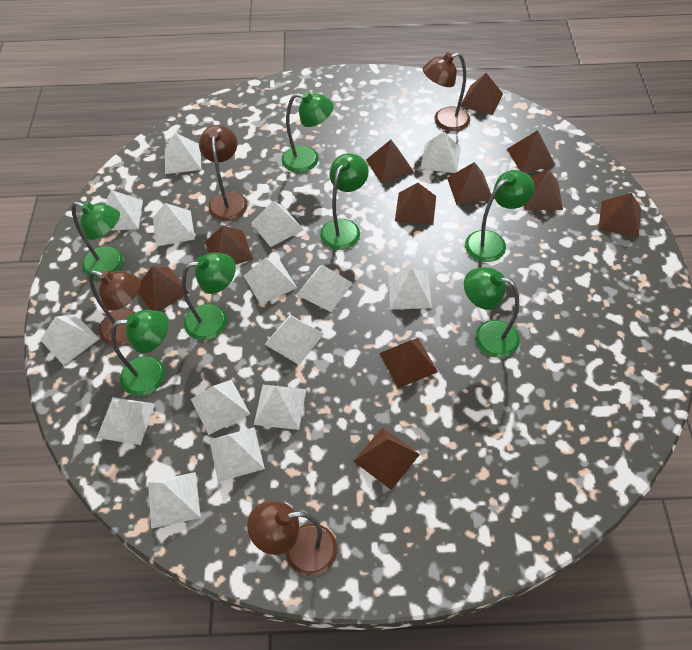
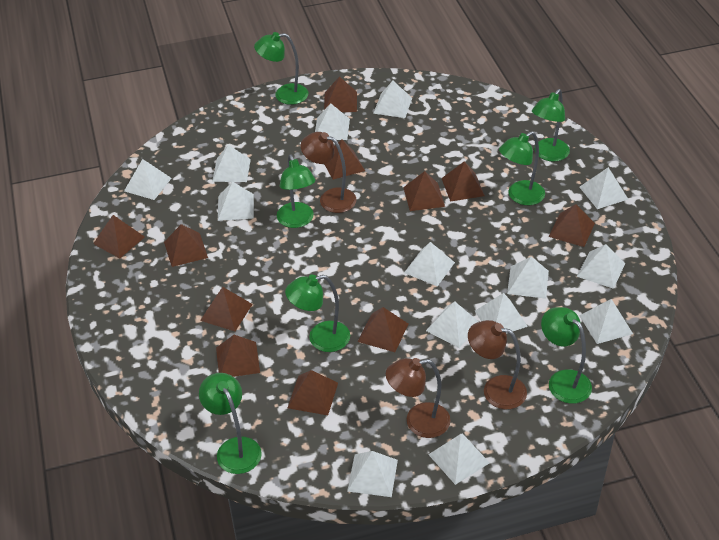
brown lamp: [89,270,141,346] [199,125,247,221] [247,501,337,576] [423,52,470,132] = 4 -> [301,132,356,213] [386,358,451,438] [468,320,527,409] = 3
white pyramid: [40,315,99,365] [97,397,155,445] [105,190,143,231] [148,472,201,529] [153,203,195,247] [165,133,201,174] [191,380,250,435] [209,427,265,482] [244,258,297,305] [251,201,304,247] [254,385,306,430] [264,315,324,365] [297,265,353,312] [388,268,432,310] [420,132,461,173] = 15 -> [124,159,172,200] [212,145,251,182] [218,181,254,221] [315,103,350,140] [347,451,398,497] [373,81,412,118] [404,242,455,286] [426,301,479,348] [428,434,490,485] [475,293,528,334] [507,256,549,299] [577,244,625,289] [579,167,628,209] [579,299,633,344] = 14

